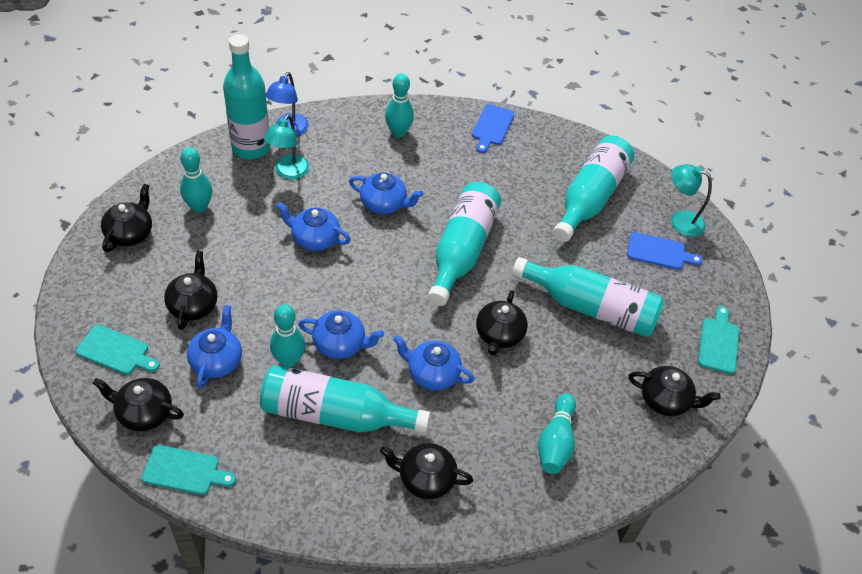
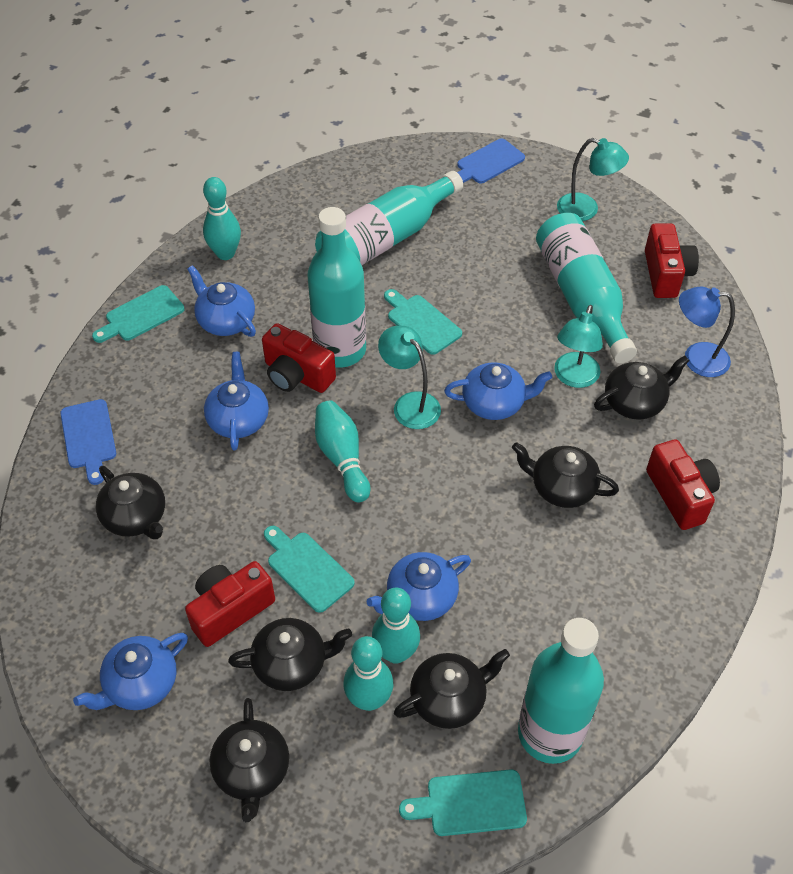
red camera: none = 0 -> [185,561,275,647] [262,323,336,393] [645,223,699,298] [646,439,720,530] = 4
turquoise bottle: [223,34,270,159] [260,365,430,433] [428,182,501,306] [512,257,664,337] [553,136,634,242] = 5 -> [307,207,366,367] [315,171,463,265] [518,618,604,764] [536,213,637,363] = 4
turquoise cutting board: [76,325,160,375] [142,445,236,495] [698,306,739,374] = 3 -> [92,285,185,343] [264,526,355,613] [384,289,462,355] [399,769,527,836] = 4
turquoise lamp: [264,115,309,179] [671,164,712,237] = 2 -> [378,326,441,429] [554,305,603,388] [557,138,629,221] = 3

